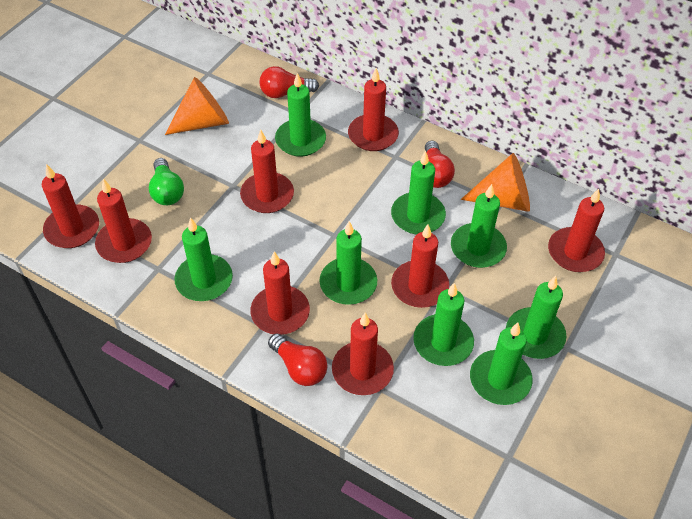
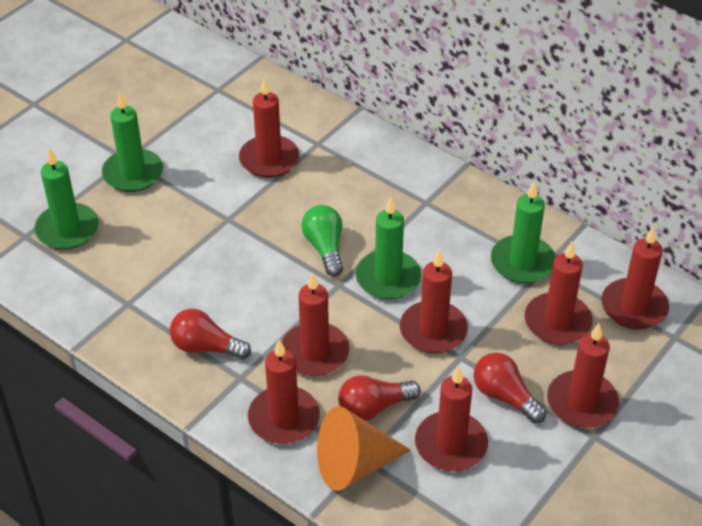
green candle: [175,217,233,301] [275,73,326,157] [319,221,377,305] [391,151,446,234] [413,283,474,366] [451,184,507,268] [470,323,533,405] [506,276,566,359] = 8 -> [34,148,99,250] [102,92,163,192] [356,197,421,299] [491,182,556,284] = 4
orange cone: [165,77,229,135] [461,153,530,212] = 2 -> [317,406,411,491] = 1

